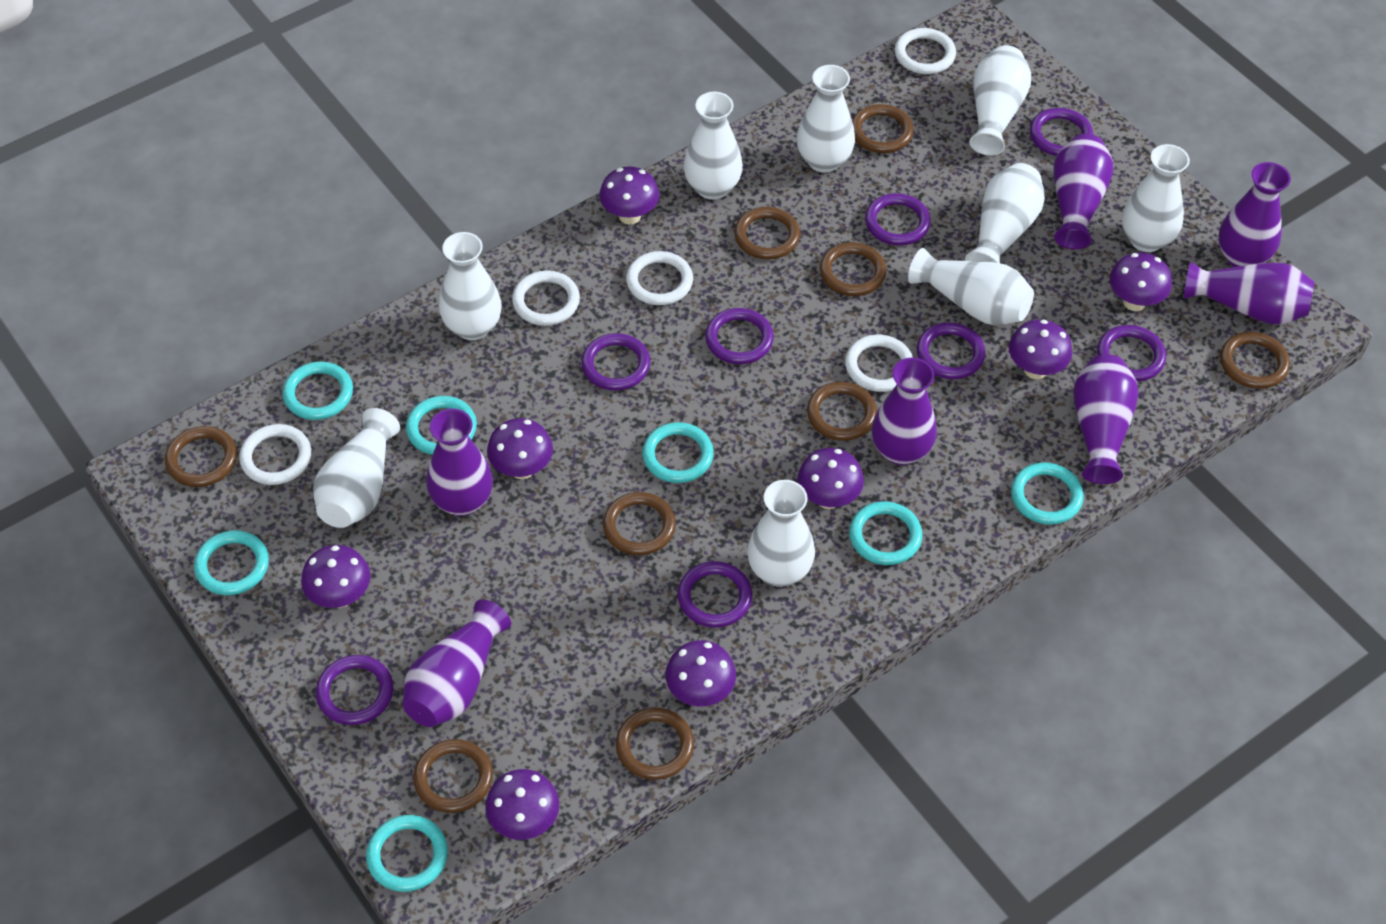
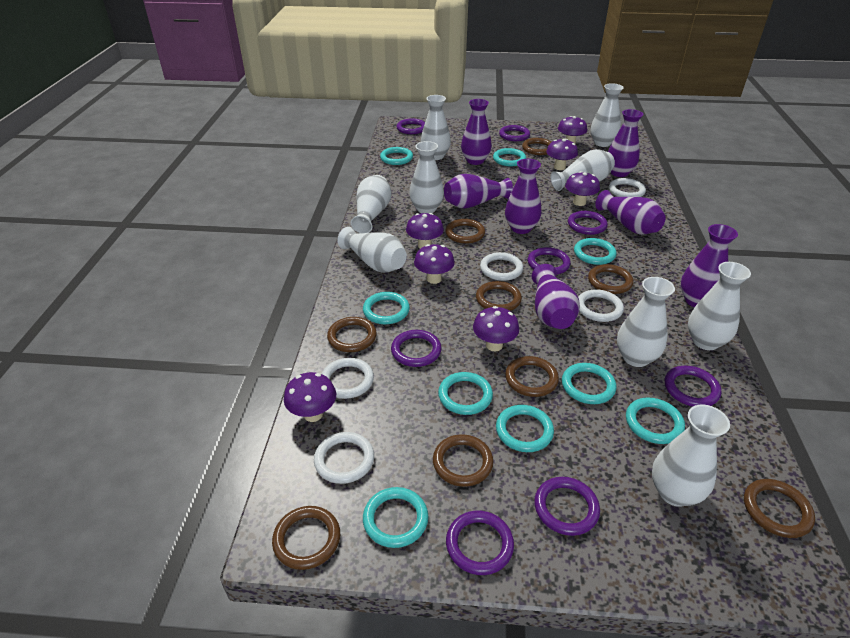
purple mushroom: [301,545,370,608] [485,769,559,840] [487,418,553,479] [599,167,659,224] [665,640,736,706] [797,448,864,509] [1009,320,1072,379] [1110,252,1172,311] = 8 -> [284,372,336,422] [406,213,444,249] [414,244,455,284] [473,306,519,351] [546,139,578,170] [558,116,587,144] [565,171,600,206] = 7
turquoise ring: [194,530,269,595] [283,361,353,420] [366,815,448,892] [406,396,477,455] [642,422,714,483] [849,501,922,565] [1011,462,1084,525] = 7 -> [363,292,410,325] [363,487,428,548] [380,147,413,165] [438,372,493,415] [493,148,526,166] [496,405,554,452] [562,363,616,404] [574,238,617,265] [626,398,685,444] = 9

